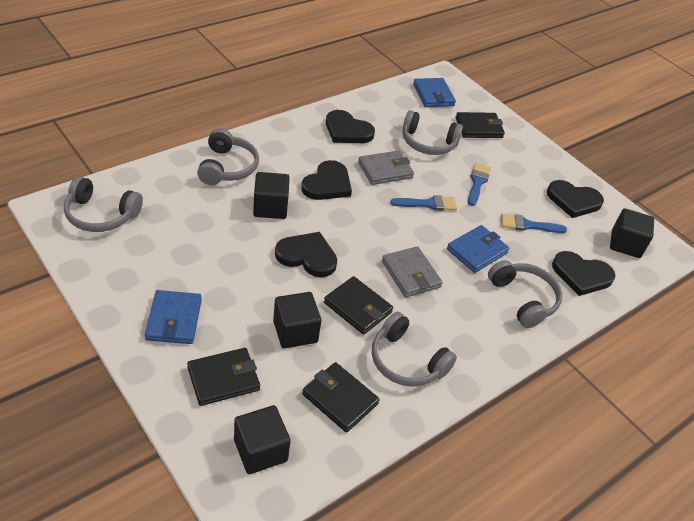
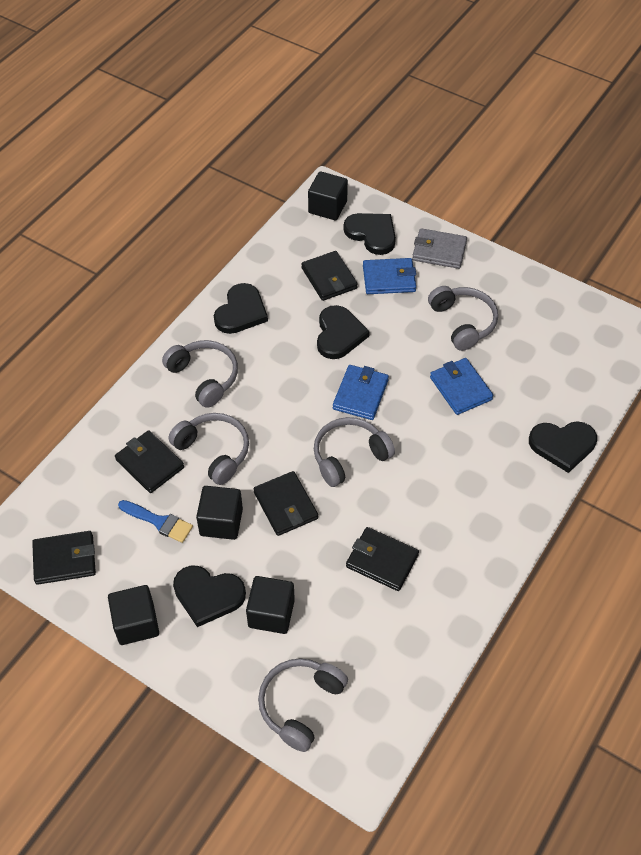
black wallet: [187,348,260,406] [302,362,380,433] [324,276,393,335] [456,112,505,138] = 4 -> [32,531,96,585] [115,430,184,493] [253,471,318,536] [301,251,358,301] [346,527,419,591] = 5
blue brush: [390,195,457,211] [468,163,491,206] [501,214,567,233] = 3 -> [118,500,193,543] = 1
grey wallet: [358,150,414,185] [382,246,443,297] = 2 -> [412,228,467,269] = 1

